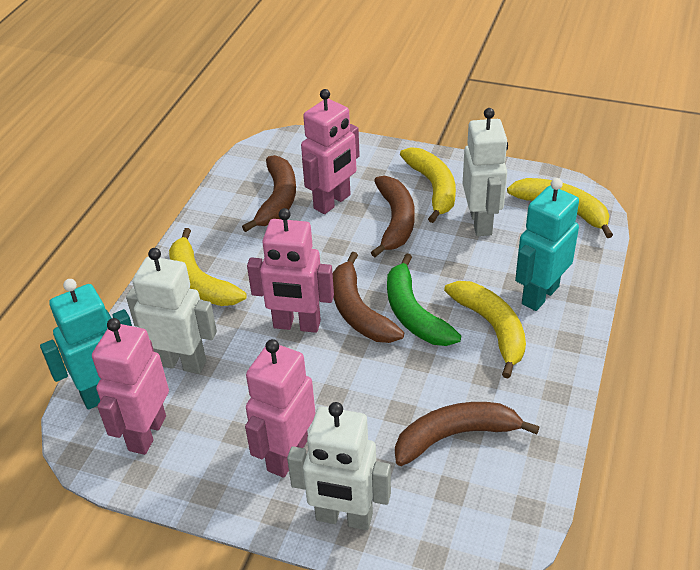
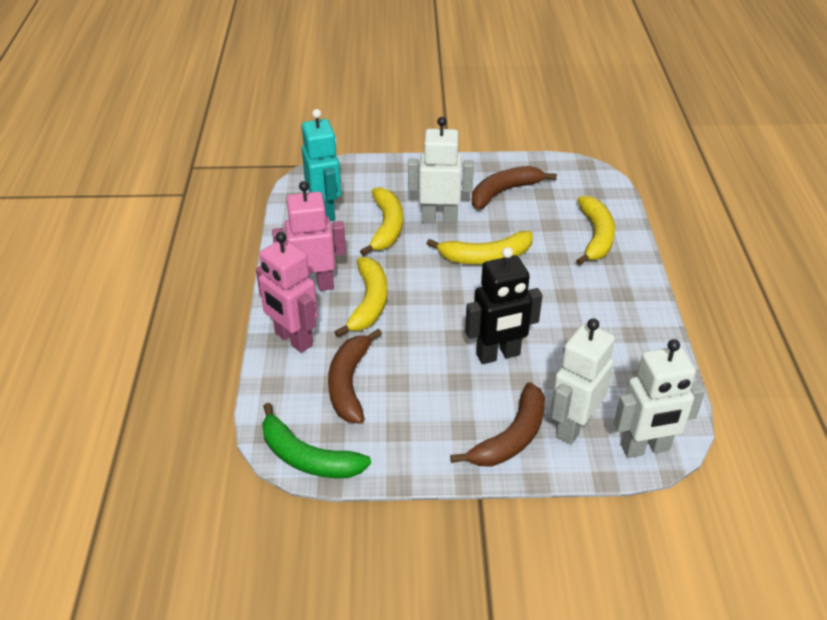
black robot: none = 0 -> [465,247,543,364] = 1
brown banana: [242,155,296,232] [333,252,404,343] [371,176,415,257] [395,402,539,466] = 4 -> [328,329,382,424] [450,382,545,466] [472,166,557,210] = 3
pink robot: [92,318,169,455] [245,339,315,478] [247,208,334,333] [301,89,360,214] = 4 -> [256,232,318,353] [272,181,346,291] = 2
turquoise robot: [40,279,132,410] [515,178,579,311] = 2 -> [302,109,341,221] = 1

